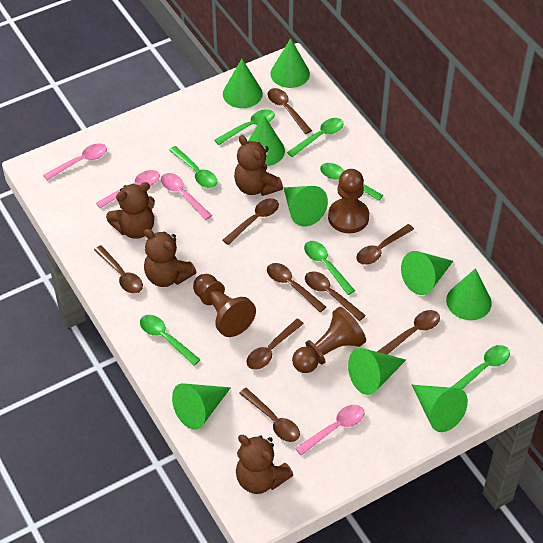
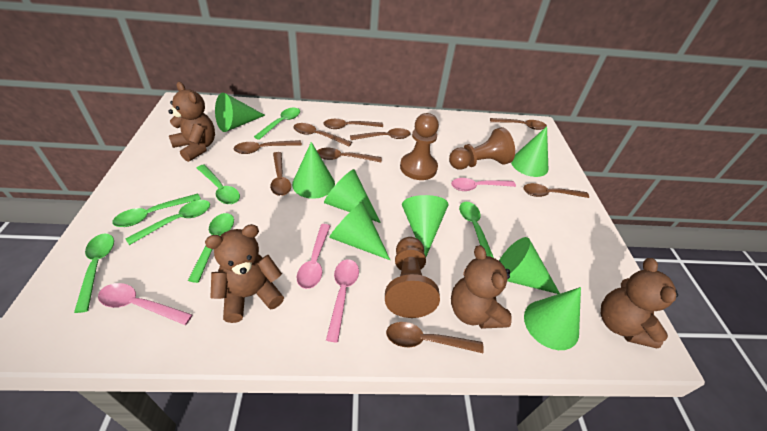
green cone: [172,383,231,430] [223,59,263,108] [248,116,285,166] [271,38,310,88] [284,186,328,226] [348,348,406,395] [401,251,453,295] [412,385,468,432] [446,268,492,320] = 9 -> [215,93,265,132] [292,142,335,199] [324,169,381,223] [329,201,390,260] [402,195,448,256] [499,237,560,294] [511,126,548,177] [524,287,581,350] = 8

